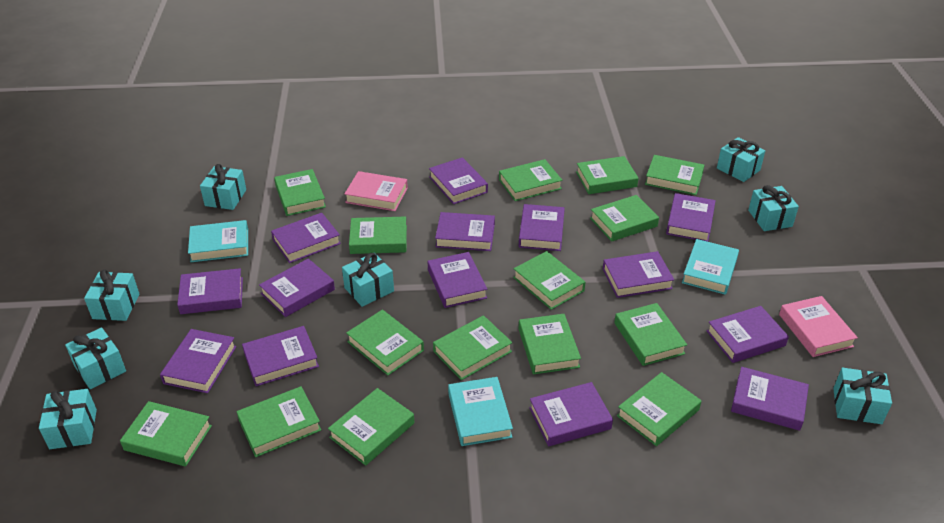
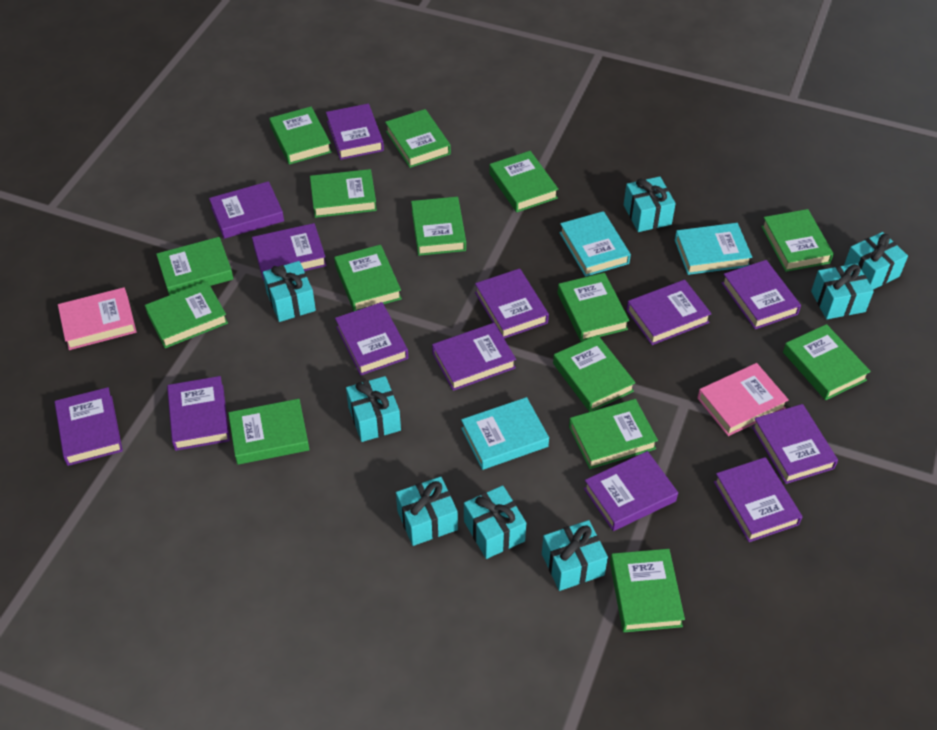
purple book: [160,329,237,393] [177,268,243,314] [242,326,319,386] [259,258,335,317] [271,213,341,263] [428,252,487,308] [429,157,488,204] [435,212,495,251] [519,204,565,251] [529,382,613,446] [603,251,674,298] [666,193,716,242] [707,306,789,363] [731,367,809,431] = 14 -> [54,387,123,466] [167,376,230,451] [209,181,284,239] [252,223,327,280] [326,104,384,160] [335,302,408,375] [432,323,516,391] [475,268,549,339] [584,451,678,531] [626,280,712,345] [714,457,802,542] [722,260,801,329] [752,404,838,484] = 13

